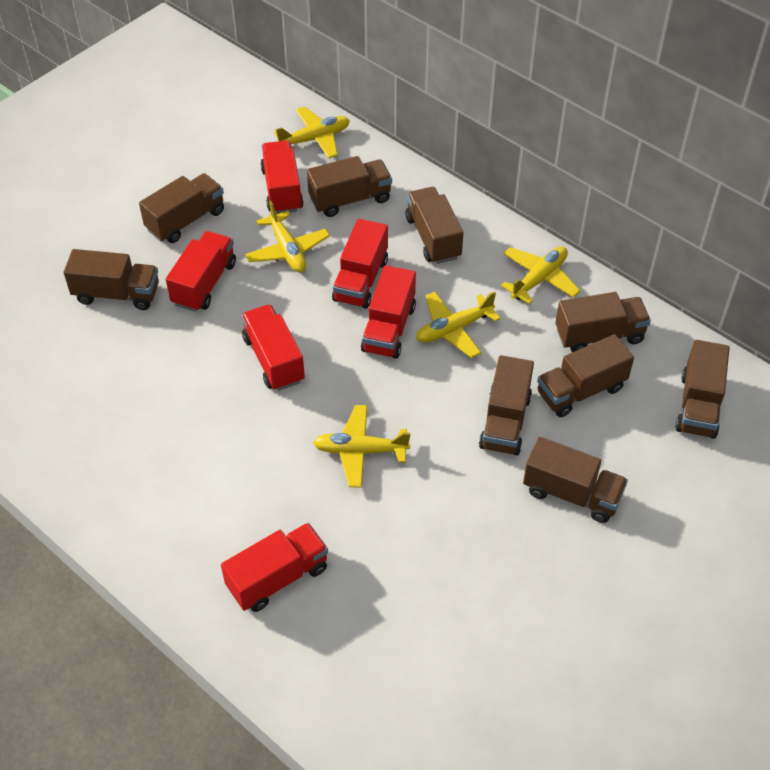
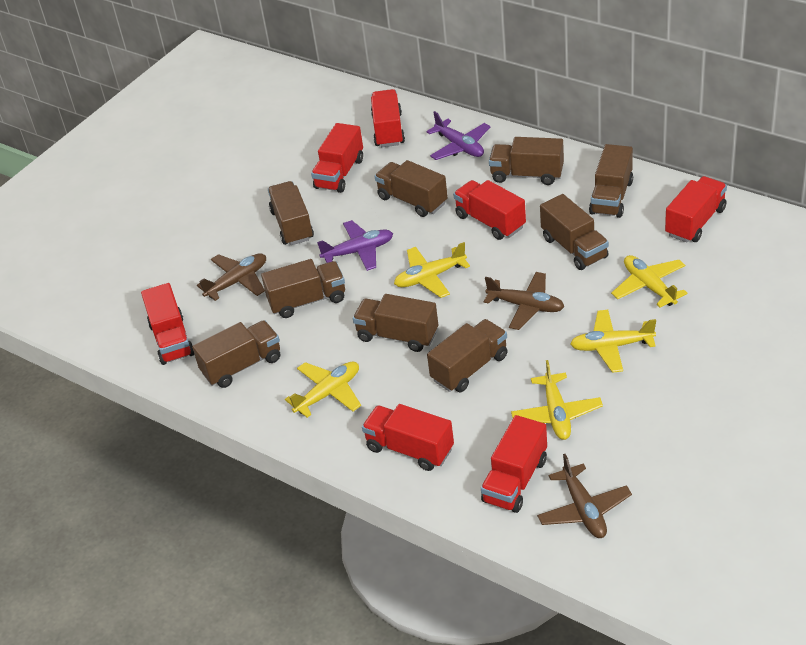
brown plane: none = 0 -> [197,253,266,301] [484,272,564,330] [537,454,632,538] = 3
purple plane: none = 0 -> [317,220,393,271] [426,111,491,160] = 2
red truck: [166,231,236,312] [221,523,328,612] [241,304,305,391] [260,140,303,214] [332,219,388,309] [361,265,416,359] = 6 -> [141,283,194,365] [311,123,363,193] [362,404,454,471] [371,89,405,147] [453,180,526,240] [481,415,547,513] [665,176,727,242] = 7

